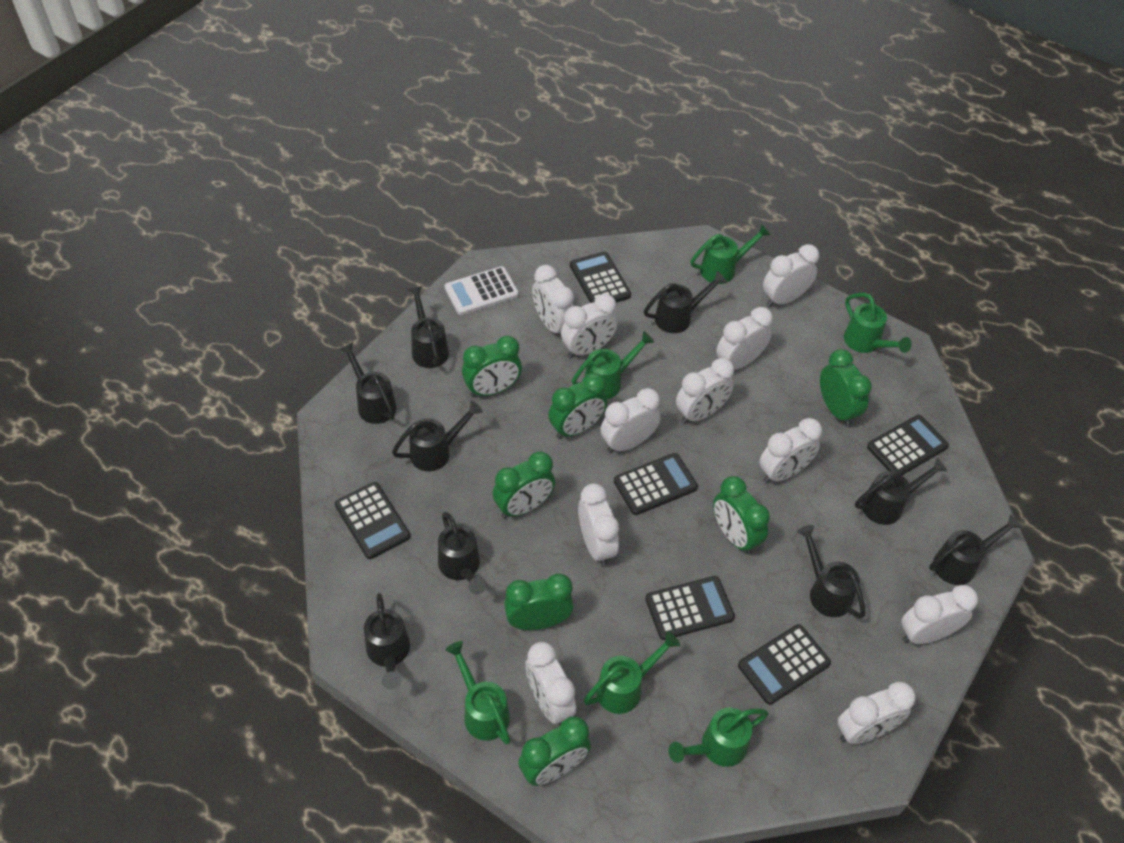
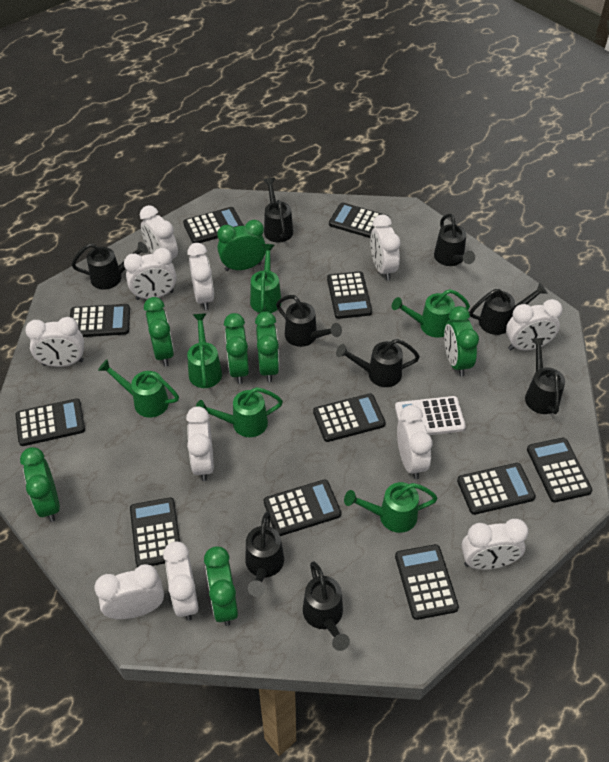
black calculator: [335,482,410,559] [570,251,631,303] [614,453,698,515] [645,576,735,640] [738,624,831,705] [867,415,949,475] = 6 -> [15,398,85,446] [70,304,130,337] [130,497,180,567] [183,207,244,243] [264,479,341,536] [313,393,386,442] [327,271,372,319] [329,202,390,238] [395,544,459,620] [457,463,536,515] [527,438,592,503] = 11

